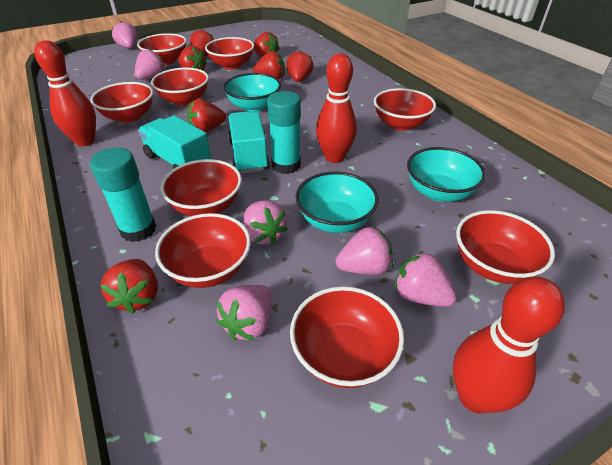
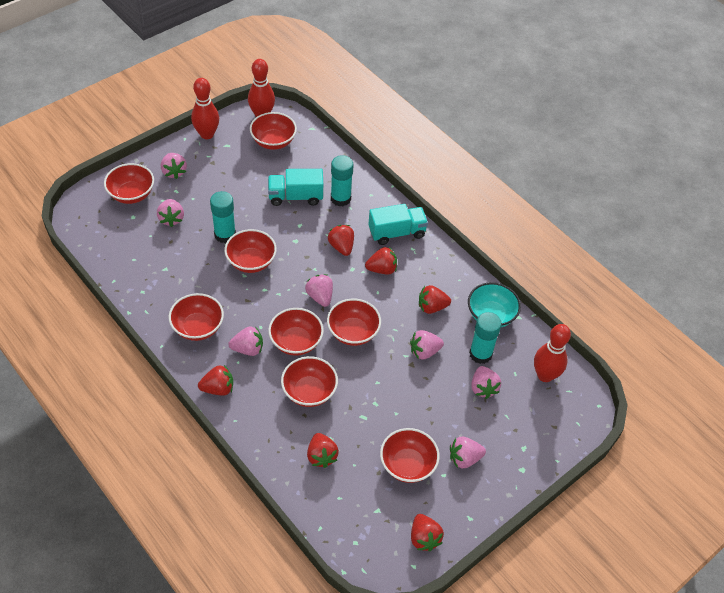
pink strawberry: [112,21,137,48] [135,49,165,80] [217,285,272,340] [243,200,288,245] [335,226,393,275] [395,251,457,307] = 6 -> [157,199,184,227] [161,153,187,179] [228,326,263,356] [305,274,333,307] [410,330,444,360] [450,437,486,468] [471,366,501,399] = 7
red bowl: [90,82,153,123] [137,33,187,65] [151,67,209,106] [155,213,251,288] [161,159,242,216] [205,37,254,70] [290,286,404,388] [374,88,436,131] [456,210,555,284] = 9 -> [104,163,154,204] [169,293,224,341] [224,229,277,273] [250,112,297,150] [268,308,324,356] [281,356,338,407] [327,299,381,346] [380,428,440,483] = 8
red strawberry: [100,259,158,314] [178,45,207,70] [187,99,226,132] [190,29,214,57] [253,32,280,57] [253,51,285,80] [286,50,314,82] = 7 -> [198,365,233,396] [307,433,339,468] [328,225,354,256] [365,247,397,274] [411,514,444,551] [419,285,451,314] = 6
turquoise bowl: [223,73,281,112] [296,172,379,233] [407,147,486,202] = 3 -> [468,282,521,327] = 1
turquoise glue stick: [90,147,156,242] [267,91,301,174] = 2 -> [210,191,236,243] [331,155,354,206] [469,312,502,364] = 3

